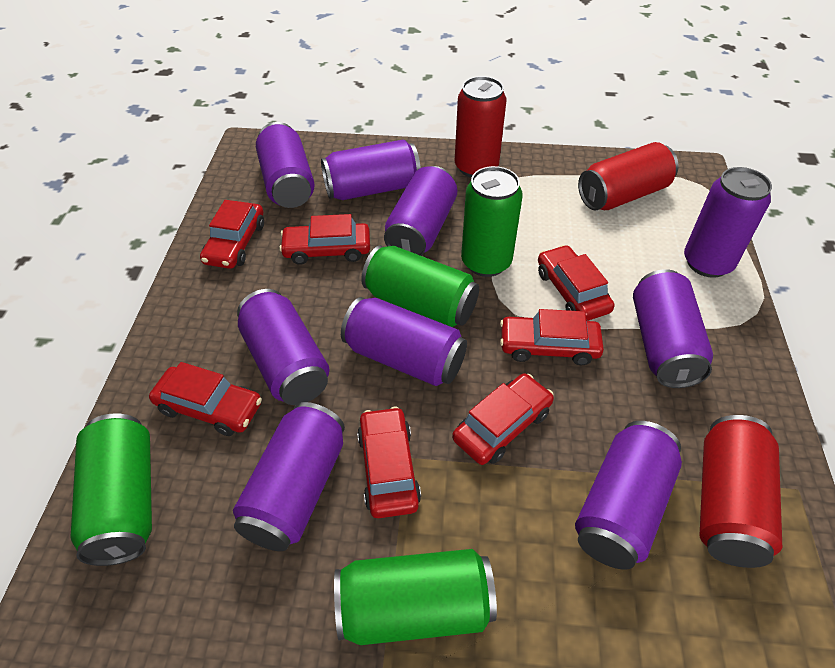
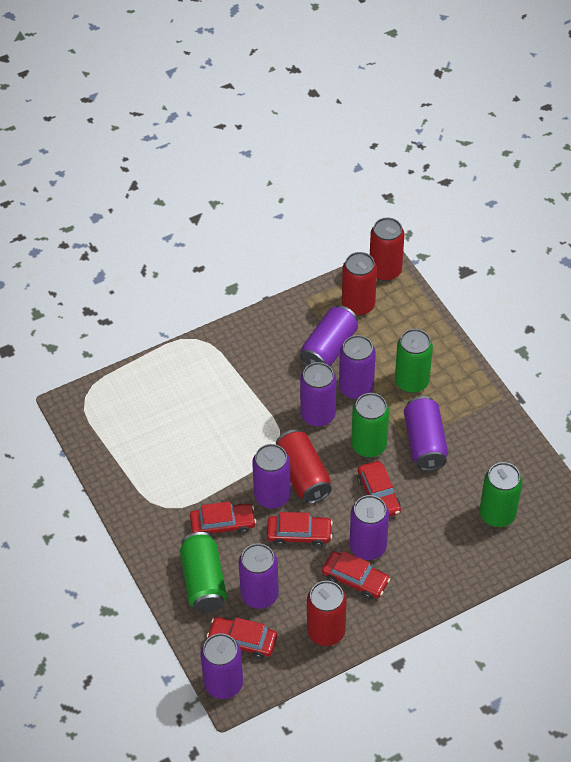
purple can: [233,402,345,551] [237,289,329,405] [256,122,315,208] [321,139,421,200] [341,297,467,386] [384,166,457,256] [575,421,682,570] [633,269,713,388] [684,167,772,278] = 9 -> [200,633,243,699] [239,543,279,609] [252,444,291,509] [300,306,358,367] [300,362,336,427] [339,335,376,400] [350,495,389,560] [404,396,448,471] = 8
red can: [455,76,506,178] [578,142,678,210] [699,415,782,568] = 3 -> [276,429,332,504] [307,581,347,646] [342,252,377,316] [370,217,404,281] = 4
red car: [149,362,262,436] [200,200,264,269] [279,214,370,265] [357,407,421,518] [452,373,554,465] [500,309,604,365] [538,245,614,321] = 7 -> [190,501,256,534] [207,617,277,659] [267,512,333,547] [322,551,390,599] [357,461,401,517] = 5

